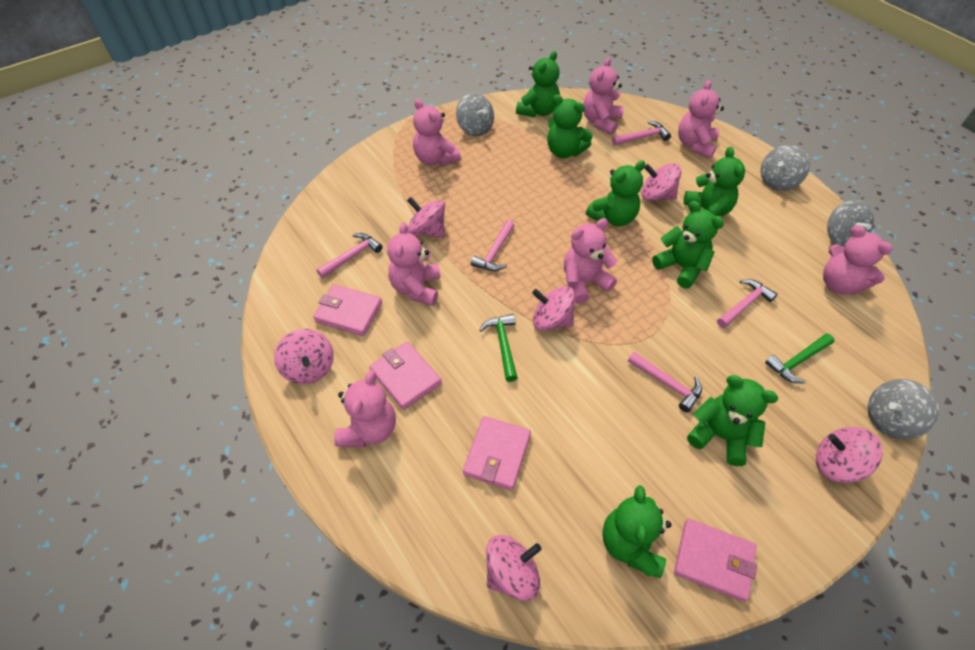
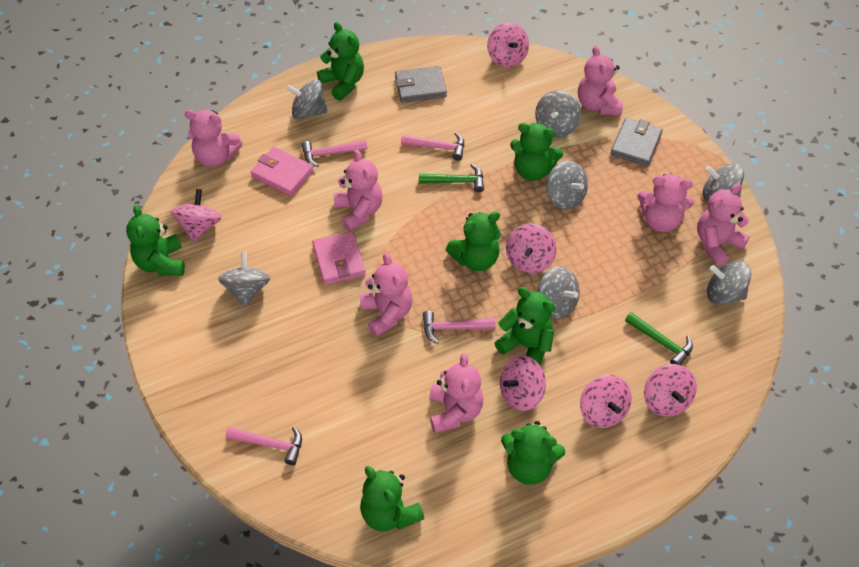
grey spinning top: [456,93,494,136] [761,145,810,191] [827,200,874,247] [868,379,939,440] = 4 -> [218,252,270,307] [286,79,327,119] [535,90,581,137] [537,267,580,319] [546,161,588,210] [702,163,744,202] [707,261,751,305] = 7
grey wallet: none = 0 -> [395,66,447,103] [610,118,663,166] = 2
pink hammer: [316,233,383,278] [471,220,514,271] [612,121,671,146] [628,352,702,413] [717,279,777,328] = 5 -> [226,426,302,465] [301,140,367,167] [401,132,464,161] [423,311,495,344] = 4
pink wallet: [313,284,382,336] [369,342,442,410] [463,416,531,490] [674,519,757,602] = 4 -> [251,147,314,196] [312,231,366,285] = 2

